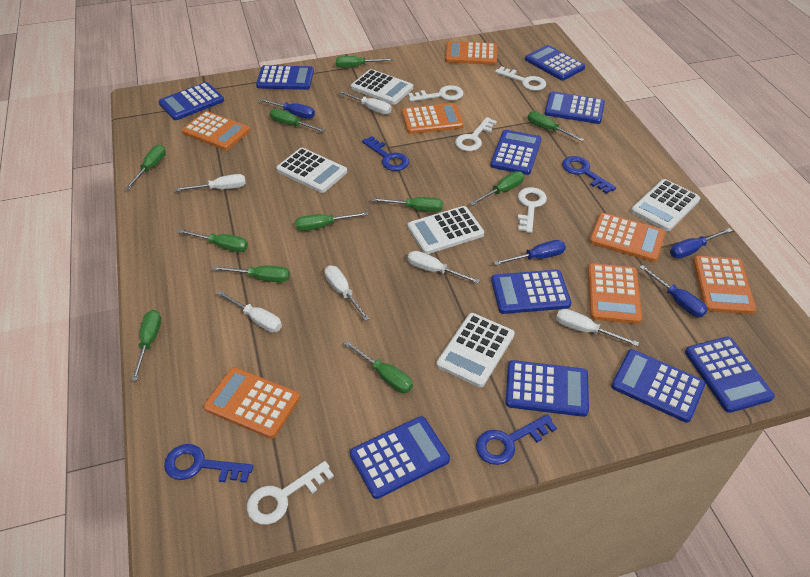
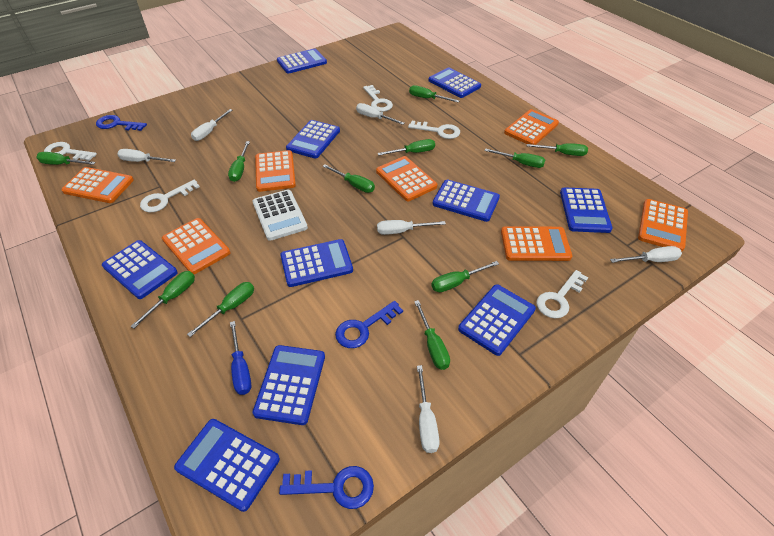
blue key: [164,444,253,483] [362,136,409,171] [476,414,557,465] [562,156,616,194] = 4 -> [96,115,147,131] [279,466,374,509] [335,301,403,348] = 3
blue screwdriver: [259,98,315,119] [494,240,566,265] [639,265,707,317] [670,228,732,259] = 4 -> [230,321,252,395] = 1
white calculator: [276,148,347,193] [351,69,413,105] [407,206,484,254] [436,313,515,387] [631,179,700,231] = 5 -> [253,190,308,241] = 1

